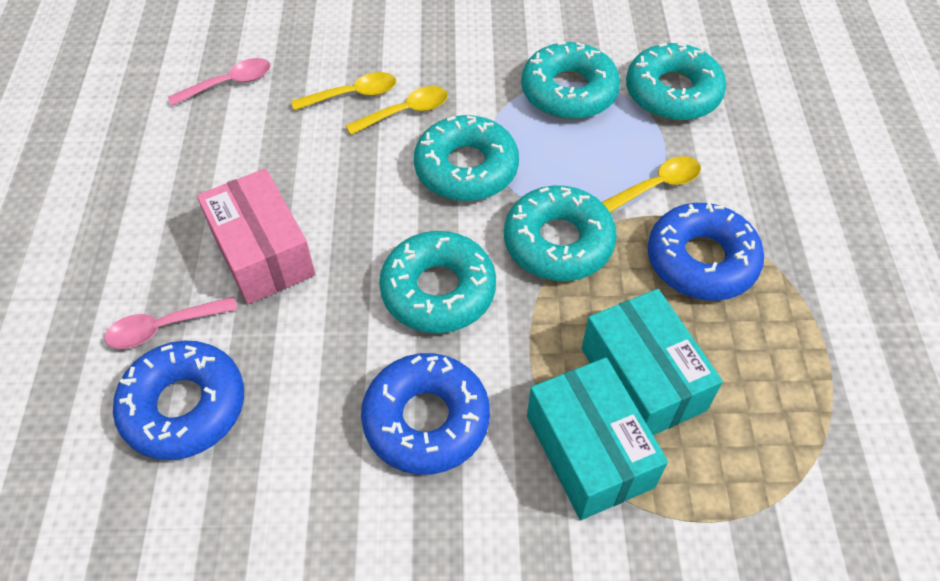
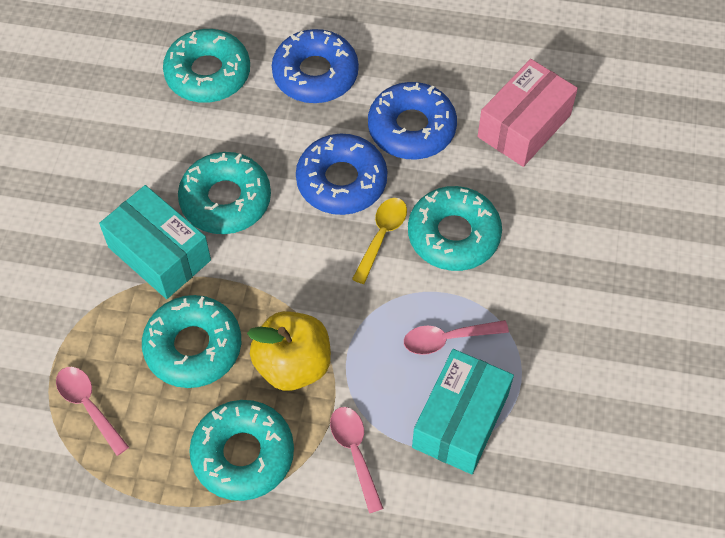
pink spoon: [104,296,238,349] [168,58,271,106] = 2 -> [56,367,129,456] [330,407,384,513] [404,320,509,355] = 3
yellow apple: none = 0 -> [247,311,331,391] = 1
yellow spoon: [291,72,396,111] [345,86,448,135] [602,156,701,213] = 3 -> [352,198,407,284] = 1

